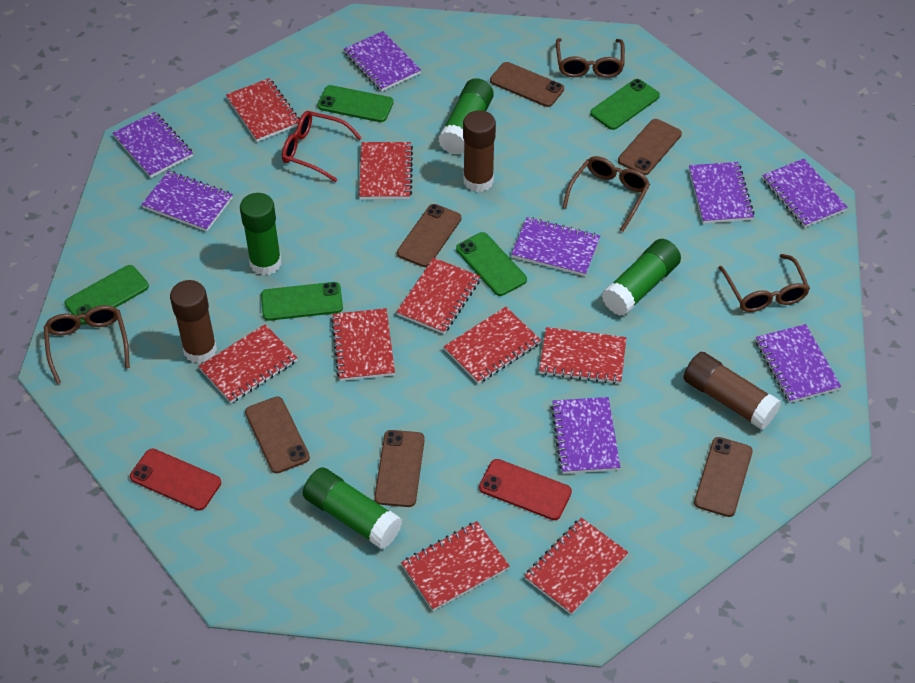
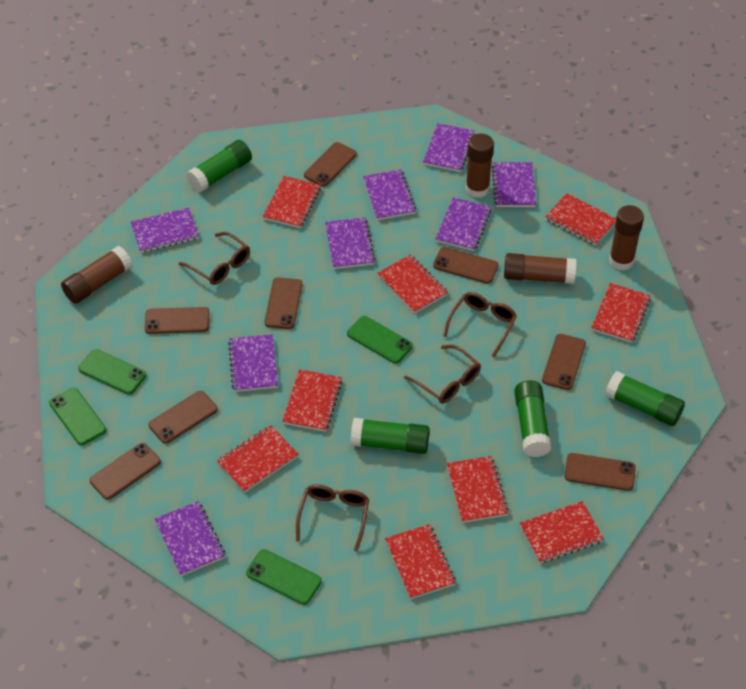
brown glue stick: [170,280,217,363] [463,110,496,192] [683,352,781,430] = 3 -> [61,246,133,304] [465,134,494,198] [504,253,576,284] [609,205,644,270] = 4
brown phone: [245,397,310,473] [374,430,425,507] [397,204,461,267] [490,62,564,107] [618,119,682,175] [694,437,753,517] = 6 -> [90,443,161,500] [145,307,209,334] [149,391,218,444] [264,277,302,329] [304,142,357,187] [433,247,499,284] [542,334,586,390] [565,453,636,491] = 8
green phone: [64,265,149,325] [261,282,343,321] [317,85,394,122] [456,232,527,296] [590,79,660,130] = 5 -> [49,388,106,445] [78,349,146,395] [246,549,322,605] [347,316,413,364] = 4
red glasses: [282,111,362,182] = 1 -> none = 0
red phone: [130,449,221,510] [479,459,572,520] = 2 -> none = 0

